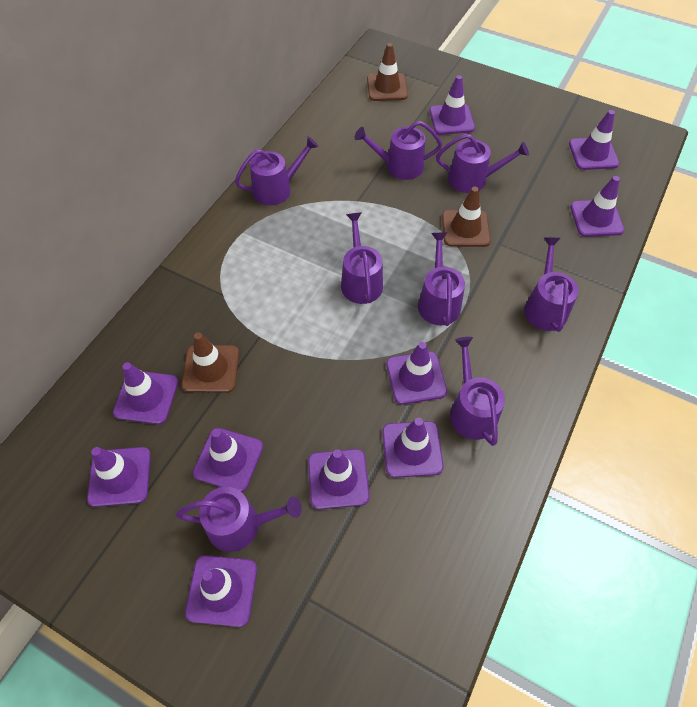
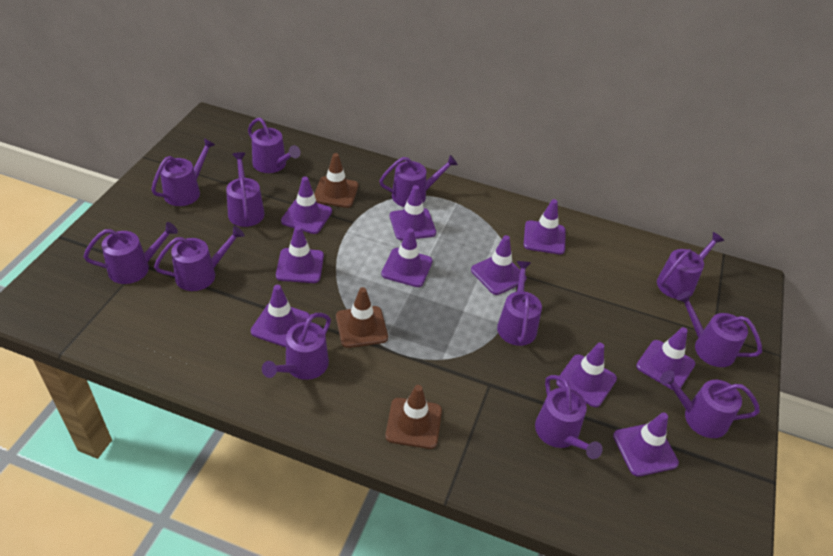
purple watering can: [176,487,302,552] [235,136,319,205] [341,213,383,304] [355,121,442,180] [418,232,465,326] [436,134,529,193] [450,337,505,446] [524,238,578,332] = 8 -> [84,222,178,284] [151,138,216,206] [154,226,245,291] [226,152,265,227] [248,118,301,173] [262,313,331,380] [379,155,458,207] [497,261,542,346] [535,375,603,459] [657,232,724,299] [660,370,760,438] [676,291,762,367] = 12

